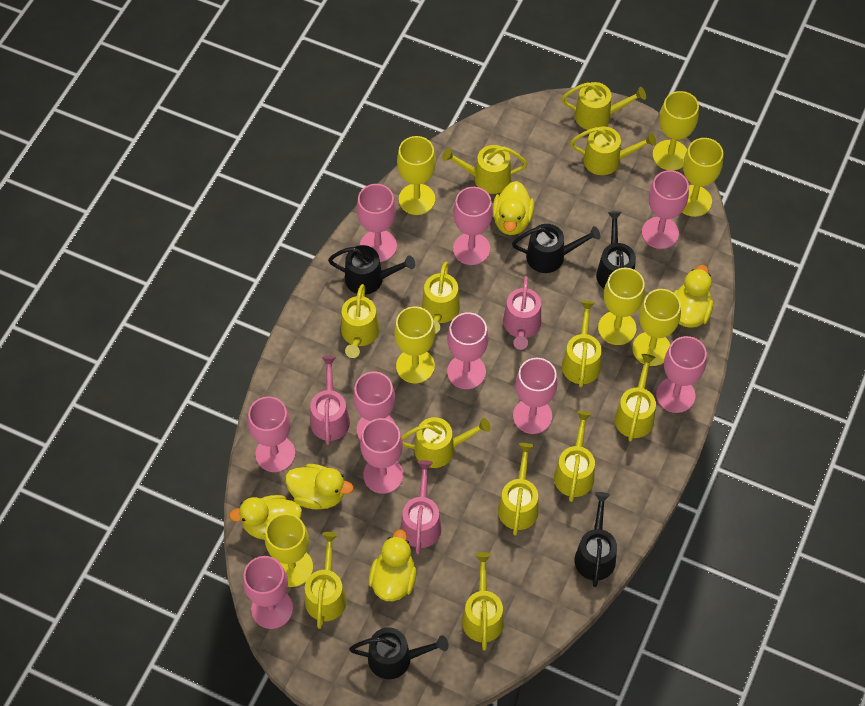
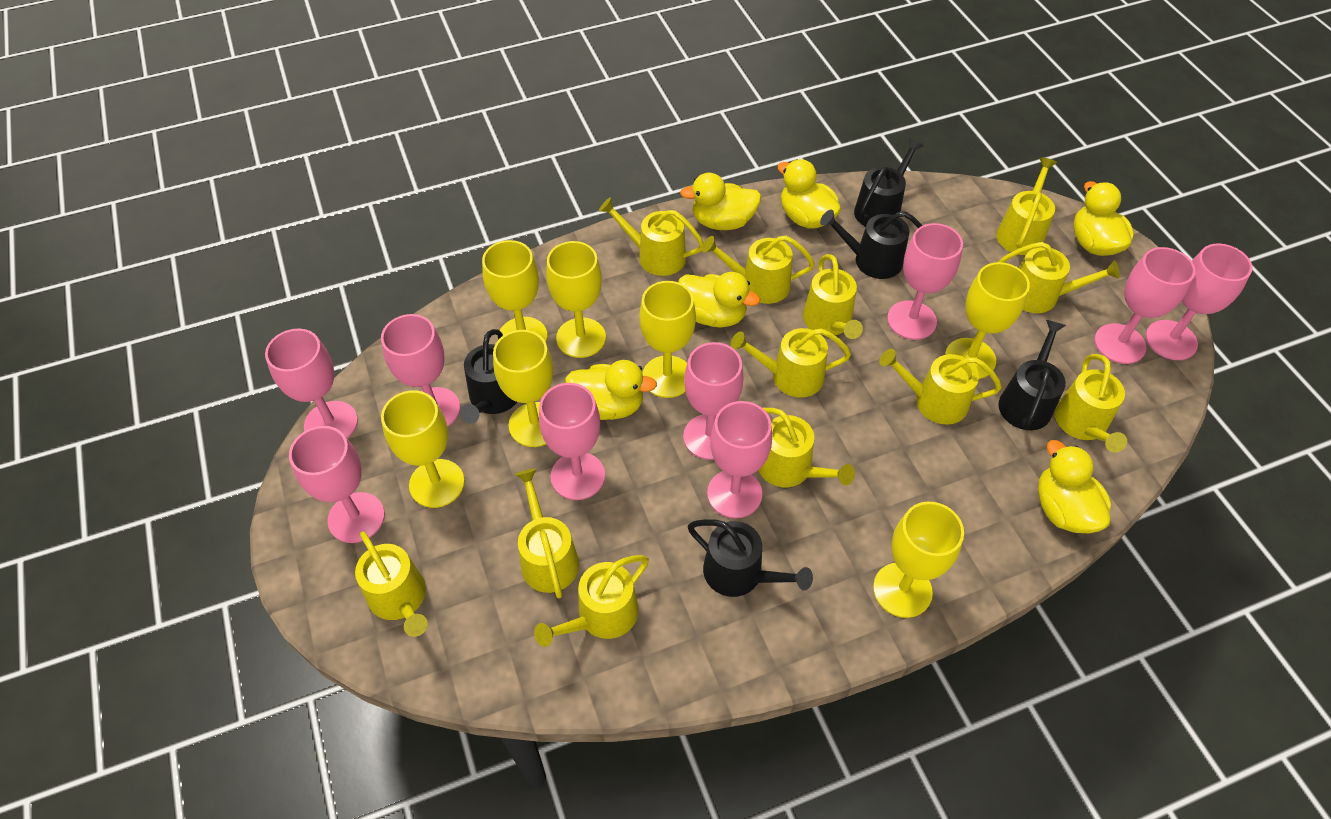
pink goblet: [243,556,293,629] [248,396,295,472] [353,372,395,439] [357,184,397,262] [360,418,403,494] [447,312,488,389] [453,187,493,265] [513,358,558,434] [642,170,689,249] [656,336,707,413] = 10 -> [265,329,358,439] [289,426,385,543] [381,314,460,427] [539,383,605,500] [683,342,744,460] [707,401,772,518] [887,223,963,340] [1094,247,1196,364] [1146,244,1253,360] = 9
pink watering can: [310,356,350,445] [401,460,442,554] [503,276,541,350] = 3 -> none = 0
yellow duck: [229,495,302,540] [285,464,354,509] [369,529,417,601] [493,181,534,235] [674,265,713,328] = 5 -> [565,360,657,420] [678,272,760,328] [680,173,761,230] [777,159,841,229] [1038,440,1111,533] [1073,181,1134,256] = 6

